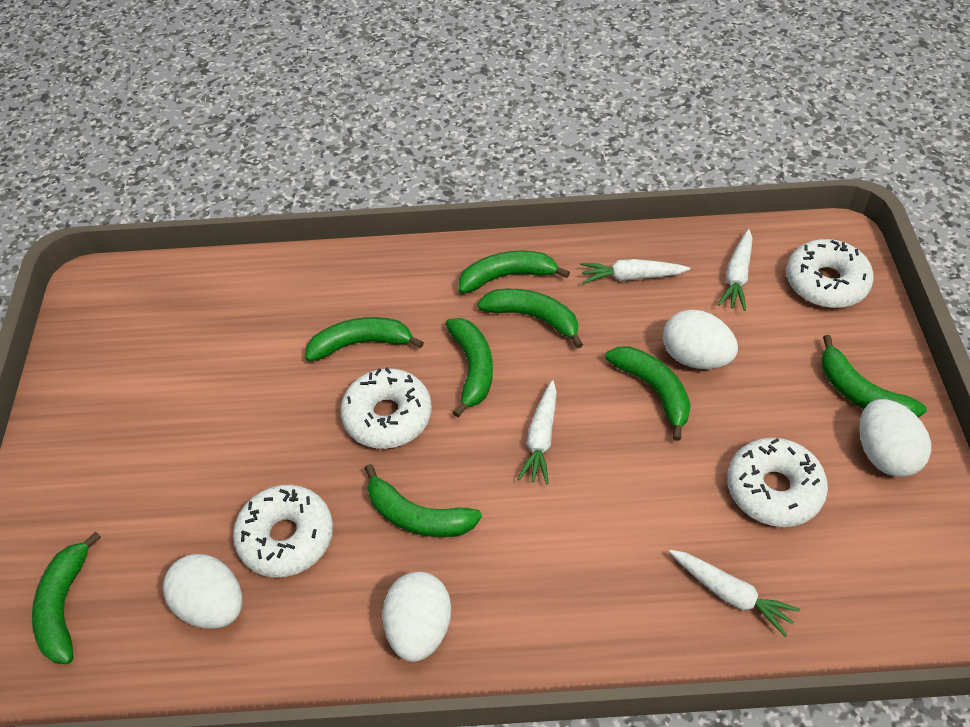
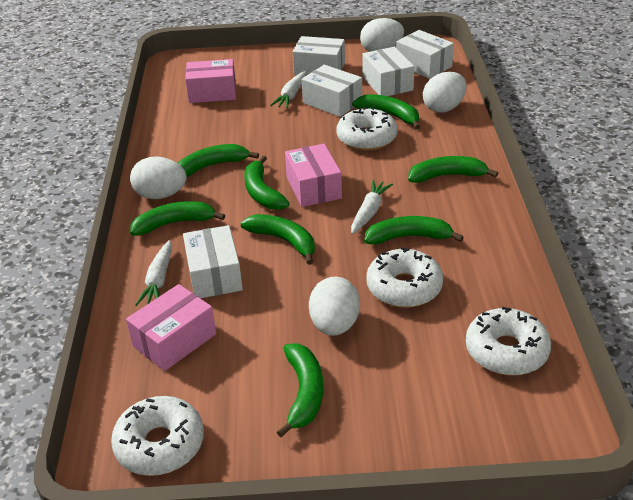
pink box: none = 0 -> [126,284,216,371] [185,59,236,103] [285,144,342,207] = 3
white box: none = 0 -> [183,225,243,298] [293,36,345,76] [302,65,362,117] [362,47,414,96] [396,30,454,79] = 5
white carrot: [518,380,557,484] [580,259,690,284] [669,550,800,637] [718,229,753,311] = 4 -> [135,240,172,306] [270,71,306,108] [351,180,393,234] = 3

